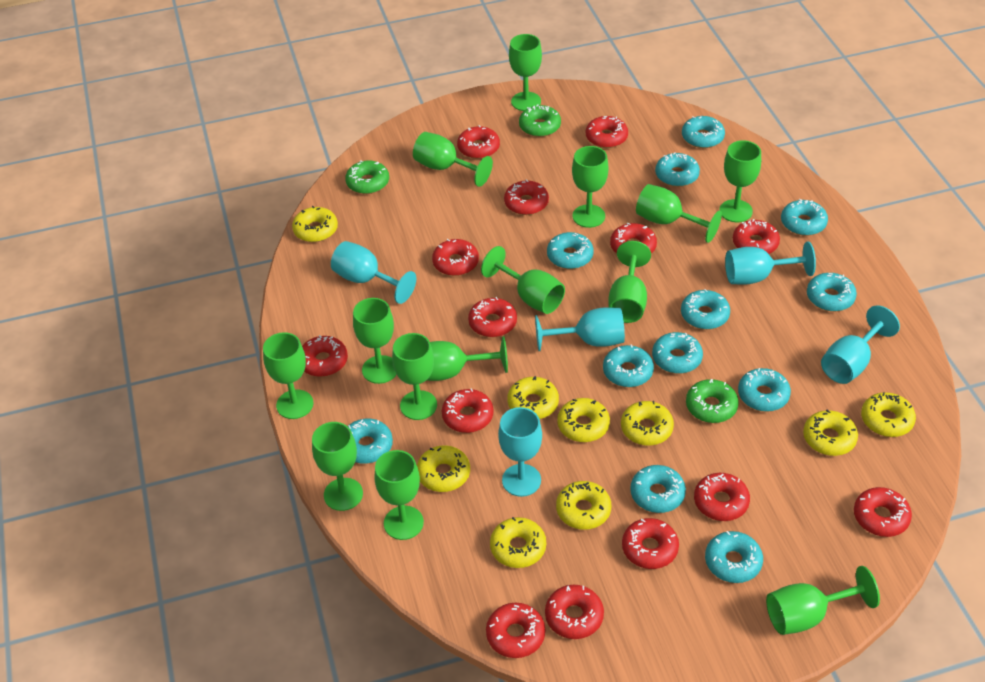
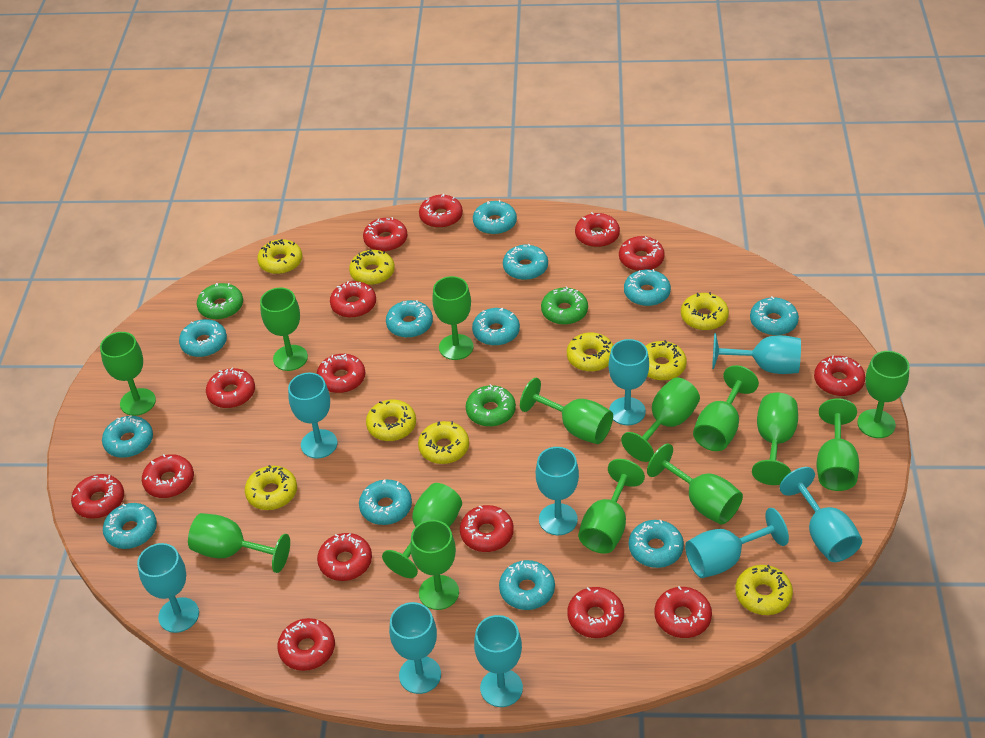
red donut: [302,335,348,377] [432,239,479,276] [442,388,494,433] [457,125,500,159] [468,297,517,337] [486,603,545,658] [504,179,549,215] [545,585,604,639] [586,116,628,148] [610,222,657,254] [622,518,679,569] [694,473,750,521] [733,219,780,254] [854,487,912,537] = 14 -> [71,474,124,519] [142,454,194,498] [206,368,255,408] [277,618,335,671] [317,354,365,393] [317,533,372,581] [330,281,376,318] [363,217,407,252] [419,194,463,228] [460,505,514,552] [567,587,624,638] [575,212,620,248] [619,236,665,271] [654,586,712,638] [814,355,865,396] = 15
turquoise goblet: [331,241,416,304] [498,407,542,497] [535,307,625,351] [725,242,816,285] [821,305,900,384] = 5 -> [137,543,199,633] [288,373,337,459] [389,602,441,694] [474,615,523,707] [536,447,579,535] [608,339,649,425] [685,508,789,578] [712,333,801,374] [780,467,862,562] = 9

